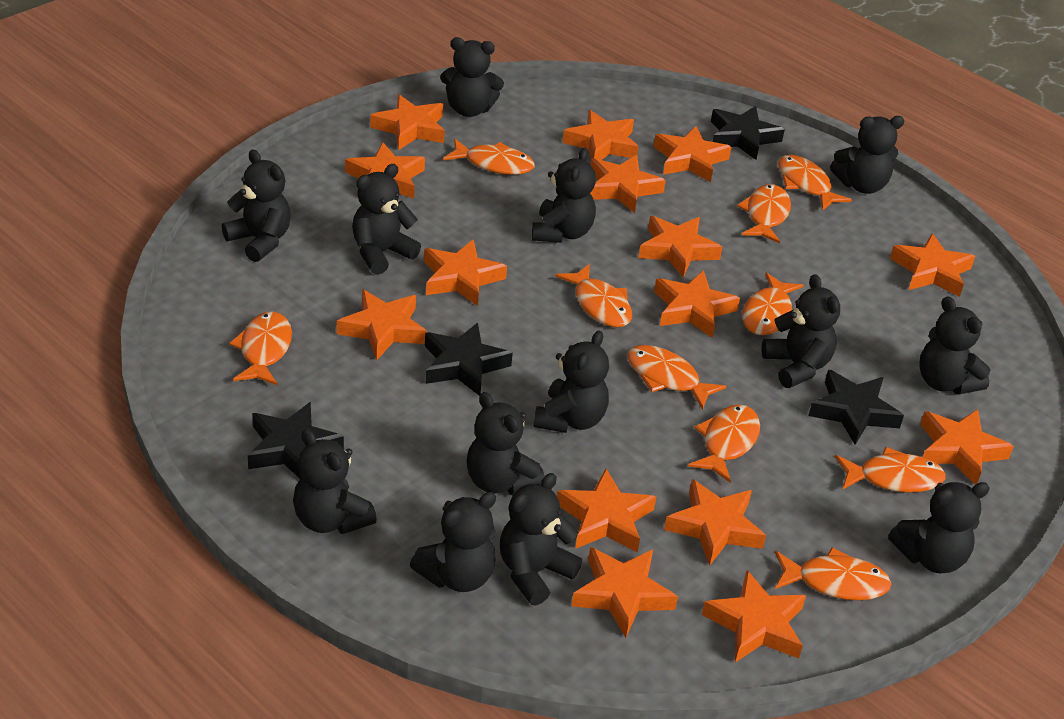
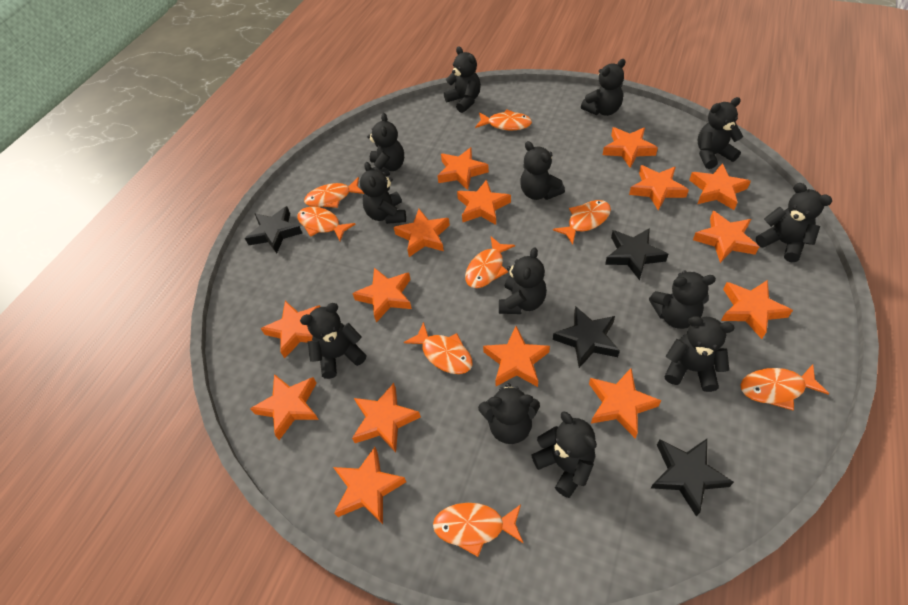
orange fish: [229,312,292,386] [443,139,535,175] [555,264,632,327] [627,345,727,410] [688,405,760,483] [737,184,791,244] [742,273,804,335] [775,547,891,600] [778,155,852,211] [835,447,946,492] = 10 -> [297,207,356,241] [304,177,364,208] [404,322,472,374] [433,503,524,557] [465,237,515,288] [475,109,532,130] [553,200,611,245] [740,364,830,410] = 8

